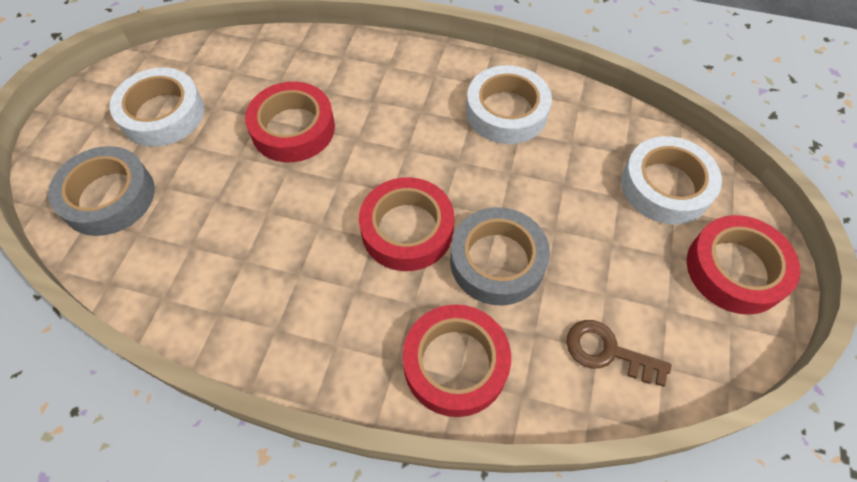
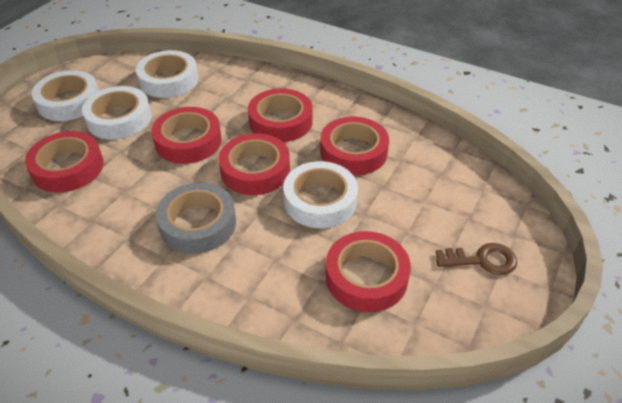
grey tape: [48,146,155,236] [450,207,550,305] = 2 -> [156,183,236,254] = 1
red tape: [245,82,335,162] [359,177,454,271] [403,304,511,417] [687,215,800,315] = 4 -> [25,131,104,193] [151,107,222,164] [218,133,290,195] [248,88,313,142] [320,117,389,175] [325,231,411,312] = 6
white tape: [110,68,204,147] [466,65,552,144] [621,136,722,224] = 3 -> [31,70,99,121] [82,86,152,139] [136,50,198,98] [283,161,358,228] = 4

